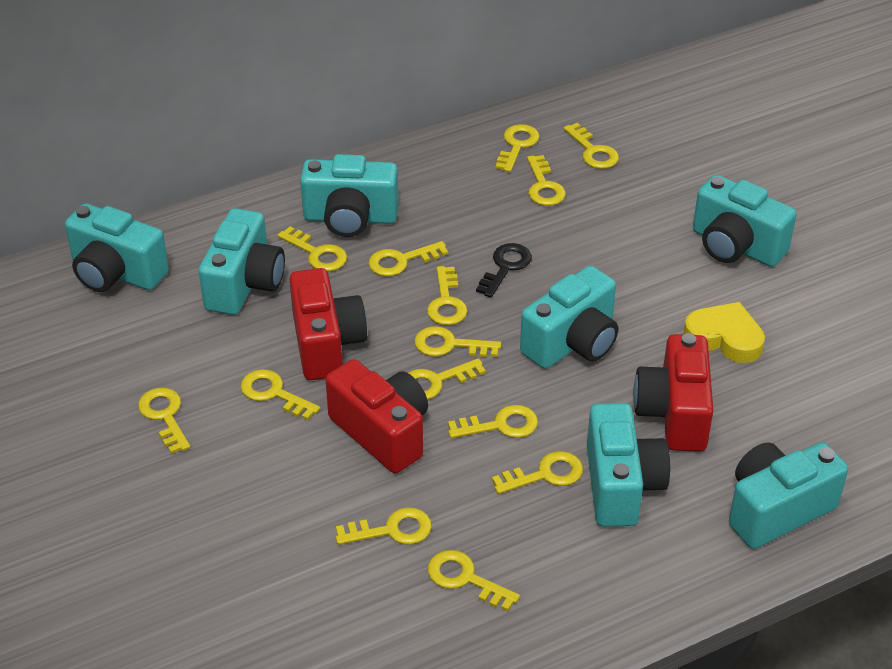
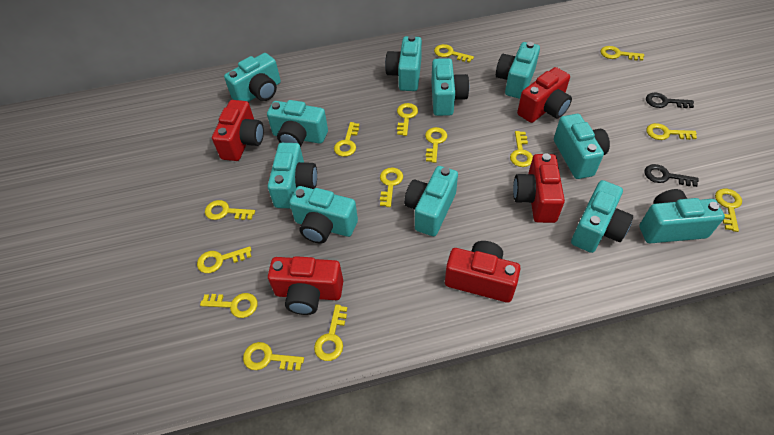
black key: [476,243,532,298] = 1 -> [644,164,699,187] [646,93,694,108] = 2
red camera: [290,268,367,380] [326,359,428,473] [633,333,714,452] = 3 -> [212,100,264,161] [268,256,343,315] [445,241,521,303] [513,154,565,223] [517,67,572,123] = 5
turquoise camera: [65,203,169,292] [199,208,285,315] [300,154,399,237] [520,266,618,369] [587,403,670,527] [693,175,797,267] [729,442,848,549] = 7 -> [224,53,281,102] [267,100,328,147] [268,143,317,208] [289,186,358,244] [385,35,422,91] [404,166,458,236] [431,58,469,116] [496,42,540,99] [554,114,610,179] [571,180,633,253] [639,189,725,243] = 11
yellow heart: [683,302,765,363] = 1 -> none = 0

